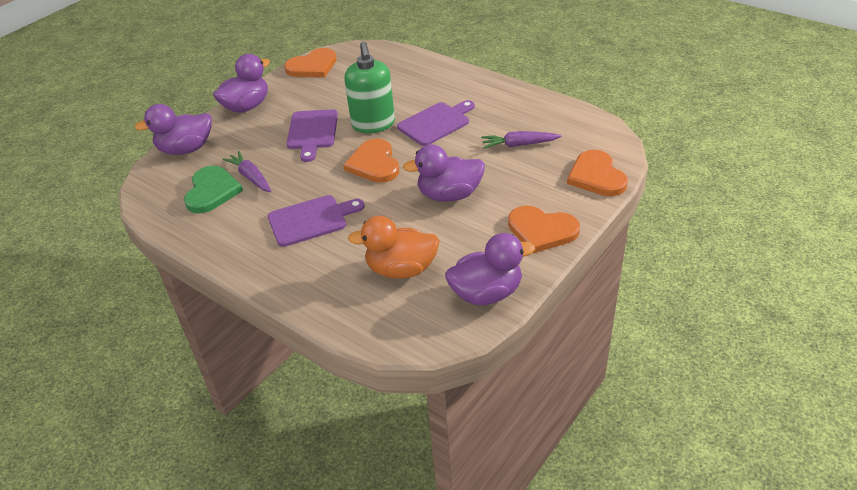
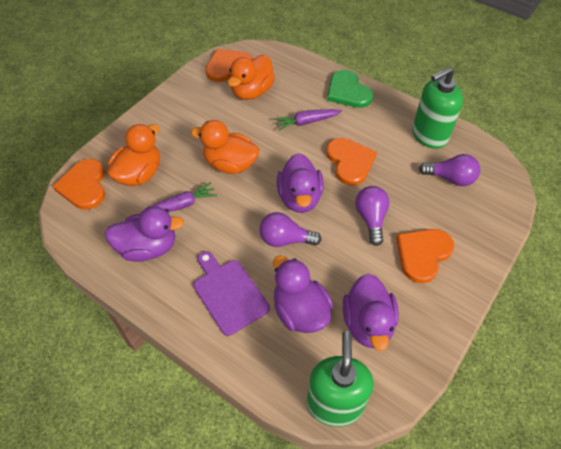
green soap dispenser: [344,41,395,133] = 1 -> [307,331,374,427] [412,66,463,149] = 2
orange duck: [348,216,440,279] = 1 -> [107,124,160,186] [191,120,259,174] [228,55,275,100] = 3
purple cutting board: [268,195,365,247] [286,109,338,162] [397,100,475,146] = 3 -> [193,251,270,336] = 1
purple light bulb: none = 0 -> [259,212,321,247] [355,186,389,246] [419,154,480,186] = 3

